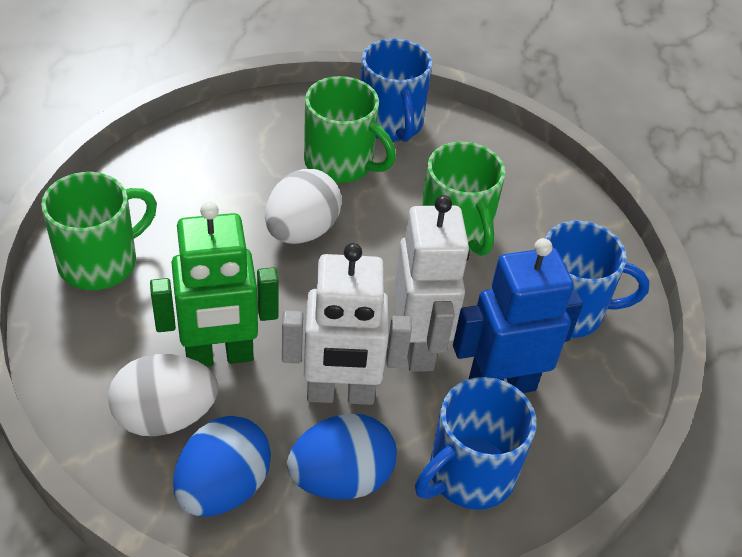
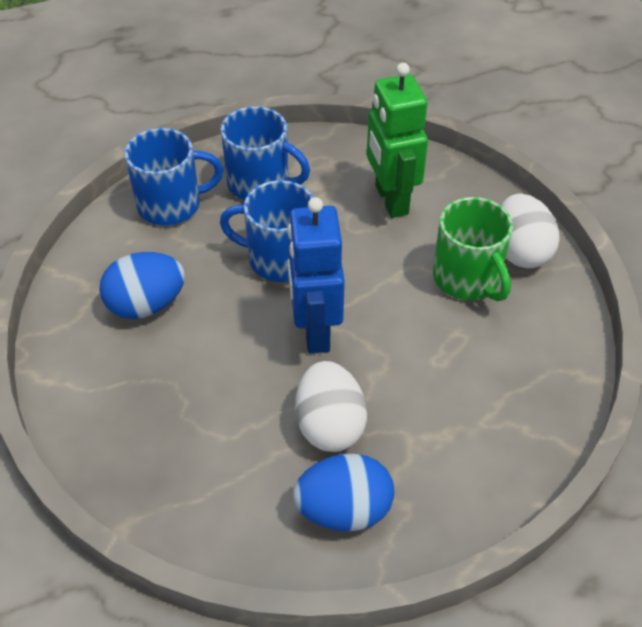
green mug: [41,172,157,290] [304,76,396,183] [422,142,505,256] = 3 -> [433,197,513,301] = 1
white robot: [282,243,412,405] [394,195,470,372] = 2 -> none = 0

